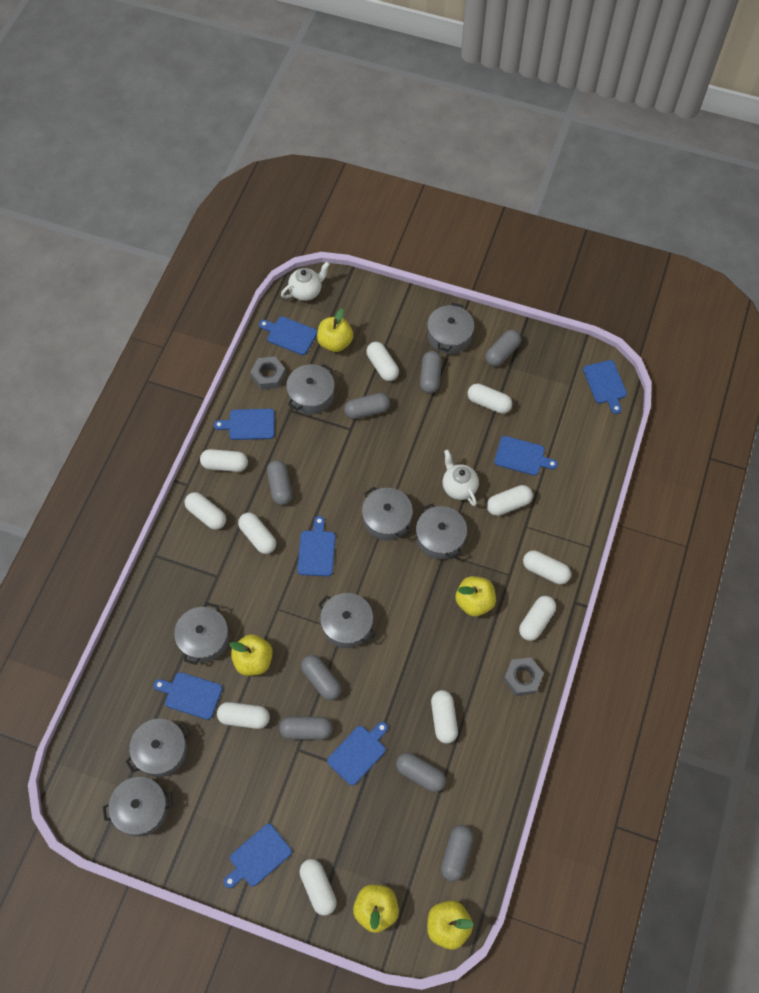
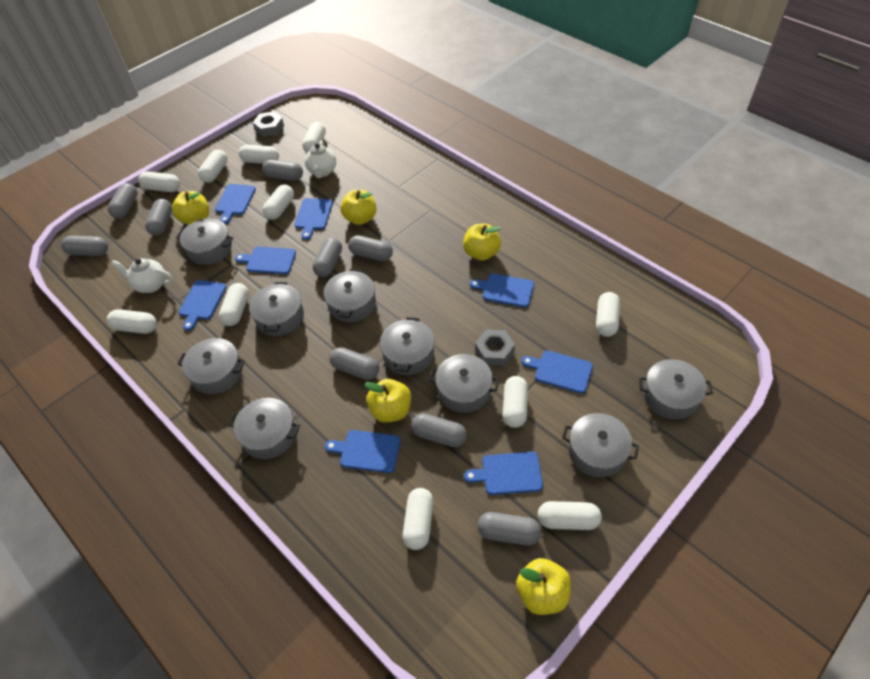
grey capsule: [267,460,292,505] [279,716,333,740] [301,655,342,700] [344,393,390,419] [396,753,446,792] [420,351,442,394] [441,825,474,882] [485,330,521,367] = 8 -> [61,236,108,256] [108,183,137,219] [145,199,172,235] [262,160,303,181] [313,238,342,277] [329,347,379,380] [348,235,393,261] [411,413,467,447] [478,512,541,546] = 9
grey pot: [103,777,173,837] [126,719,190,777] [174,602,229,665] [286,364,335,414] [318,593,376,648] [362,487,413,541] [416,503,467,559] [427,303,474,354] = 8 -> [176,218,234,265] [177,338,245,394] [229,398,300,459] [249,282,304,336] [324,269,376,322] [380,317,435,375] [429,354,499,413] [562,413,639,477] [639,359,713,419] = 9

